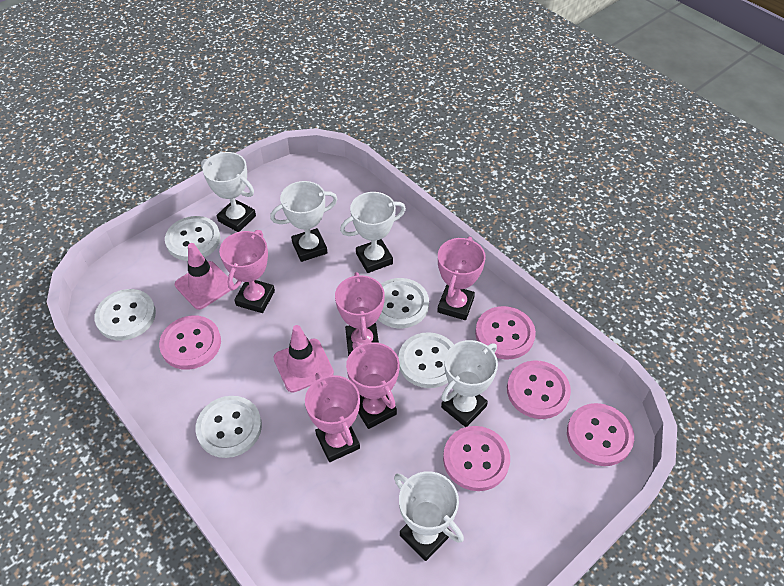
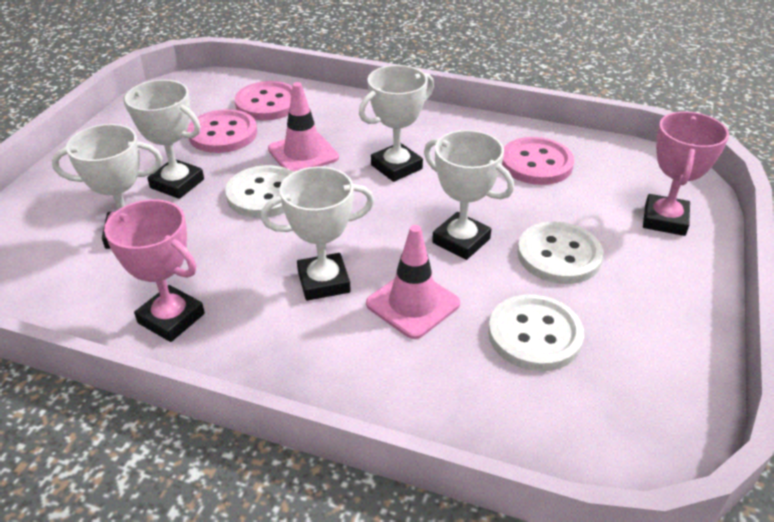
pink button: [159,316,221,370] [443,426,510,491] [475,306,536,360] [507,360,571,419] [567,403,634,466] = 5 -> [187,109,257,153] [235,81,293,120] [502,137,574,185] = 3
pink trophy: [219,230,275,313] [305,373,360,462] [335,272,385,356] [346,341,400,429] [437,237,486,320] = 5 -> [104,199,205,342] [643,112,729,236] = 2
white button: [94,289,156,341] [165,216,220,261] [195,396,262,458] [378,278,429,328] [398,332,454,388] = 5 -> [225,165,293,218] [488,294,584,371] [517,222,603,284] = 3

